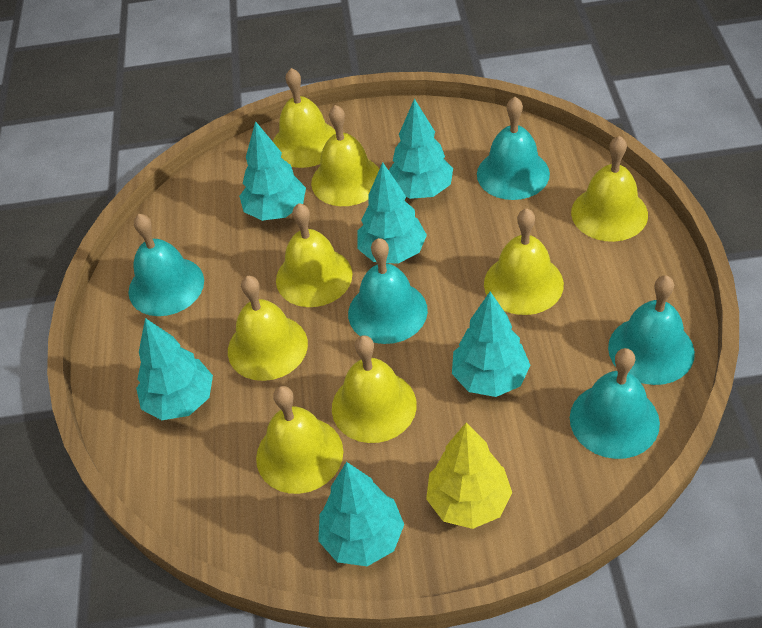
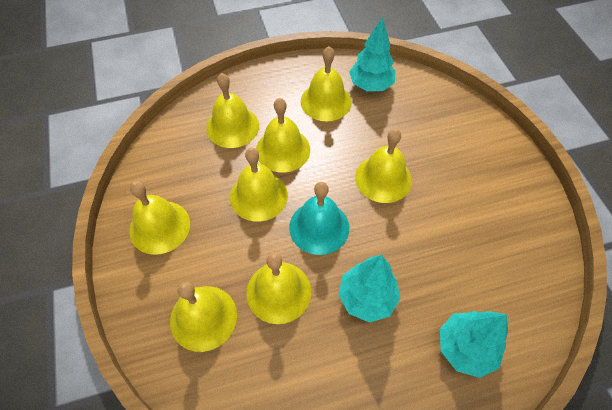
turquoise bell: [128,214,204,316] [348,238,428,344] [477,97,550,200] [570,348,660,459] [608,275,695,385] = 5 -> [289,182,349,255] = 1
turquoise tree: [136,318,213,420] [239,121,306,221] [318,462,404,566] [357,162,427,264] [389,99,453,199] [452,292,530,397] = 6 -> [338,255,401,323] [349,18,396,91] [440,311,508,378] = 3
yellow tree: [426,422,512,529] = 1 -> none = 0

